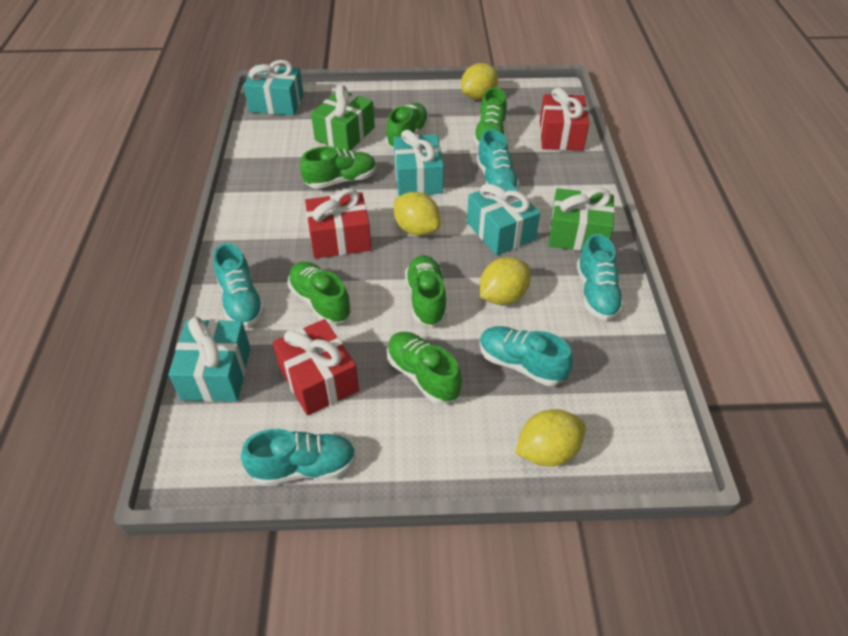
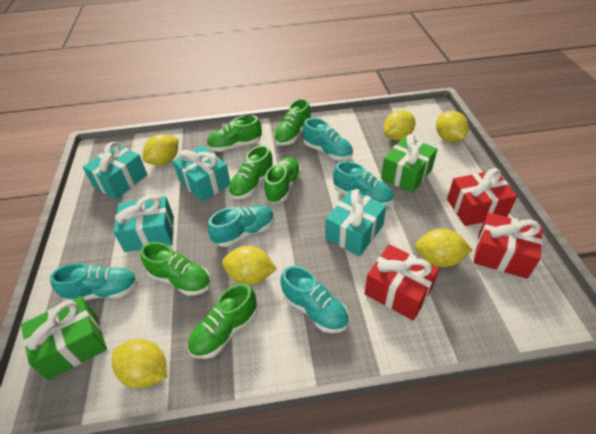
yellow lemon: [394,192,441,236] [461,63,498,100] [480,257,531,305] [515,409,586,467] = 4 -> [112,339,167,389] [143,134,178,165] [222,246,277,285] [384,110,415,140] [415,229,472,267] [436,111,469,142] = 6

